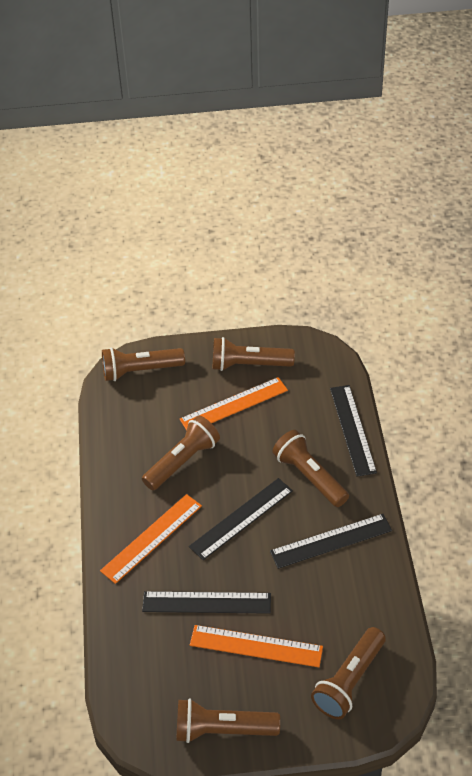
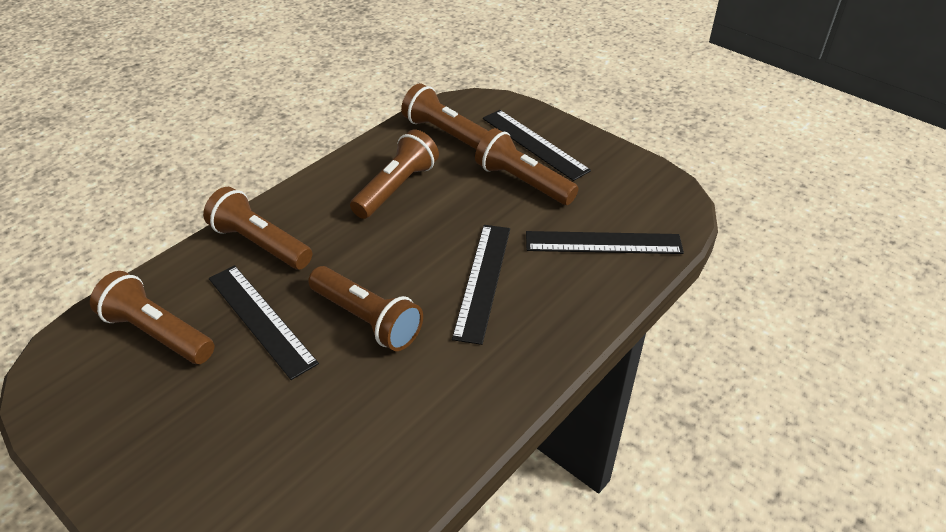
orange ruler: [100,494,202,584] [180,377,288,430] [190,625,323,667] = 3 -> none = 0

